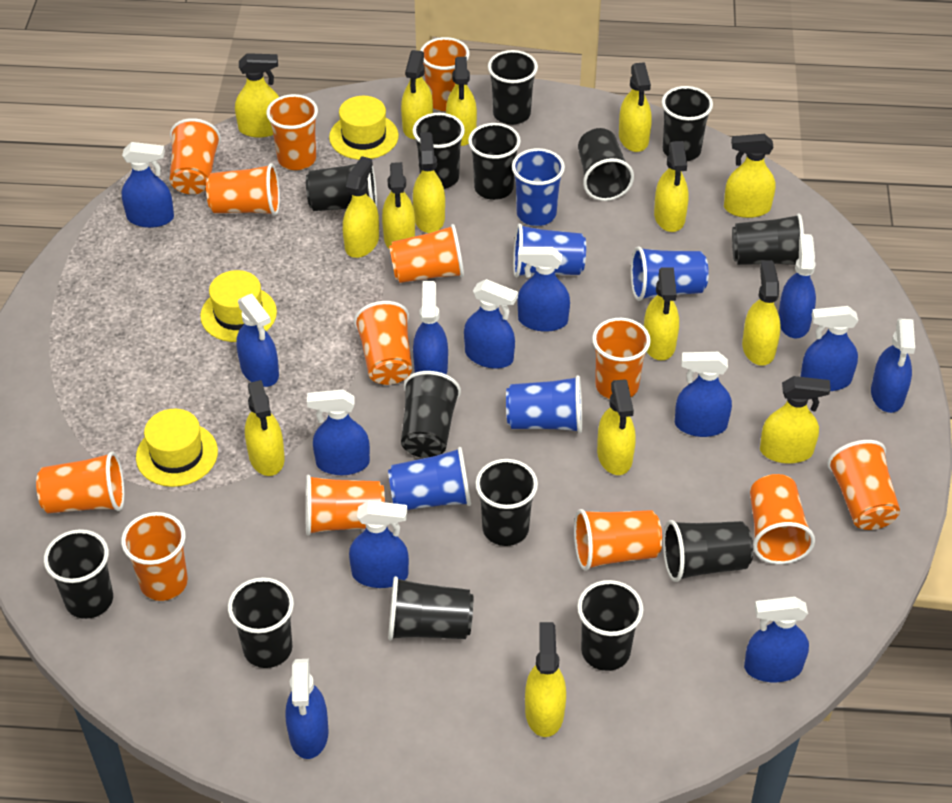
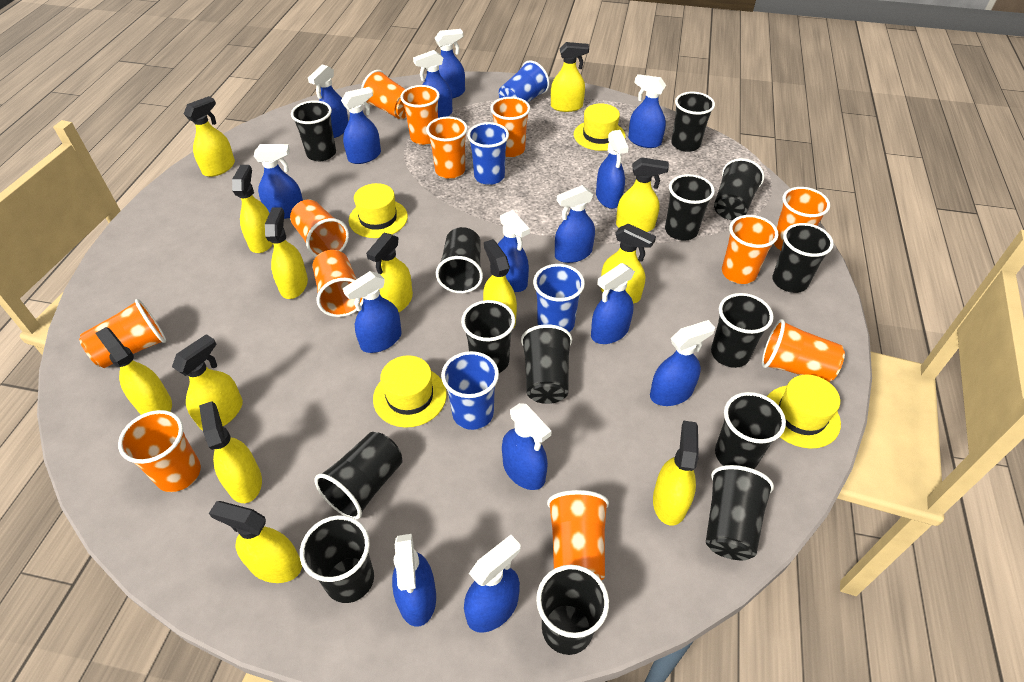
blue cup: [388,447,471,510] [506,375,582,433] [512,148,565,226] [513,224,586,278] [631,246,709,301] = 5 -> [441,351,499,430] [467,122,509,185] [499,60,550,102] [533,264,585,332] = 4
blue spray bottle: [122,142,174,228] [236,294,279,387] [285,659,329,759] [307,390,370,475] [349,501,409,588] [413,281,448,374] [464,279,518,369] [518,247,570,332] [675,352,732,437] [744,596,809,682] [778,234,816,338] [800,306,858,391] [871,318,915,413] = 13 -> [254,144,303,219] [308,64,349,138] [341,87,381,164] [343,271,402,353] [392,534,436,627] [413,50,453,118] [435,29,465,99] [464,535,520,633] [498,210,530,292] [502,403,552,490] [555,185,595,263] [591,263,635,344] [596,130,629,209] [628,74,666,148] [650,320,715,406] = 15
orange cup: [36,451,124,513] [121,512,188,601] [170,118,221,194] [206,163,280,216] [266,94,318,170] [305,475,385,536] [354,301,412,385] [389,224,464,283] [420,37,470,111] [574,509,662,571] [592,318,651,399] [750,474,815,564] [827,440,900,530] = 13 -> [79,299,166,368] [118,410,201,492] [290,200,349,257] [313,250,363,317] [361,70,406,119] [400,85,440,145] [426,116,468,179] [490,97,530,157] [547,490,609,580] [722,215,778,284] [762,319,845,382] [774,187,830,250] = 12
yellow hat: [136,408,218,487] [200,270,277,342] [329,96,399,160] = 3 -> [349,183,408,238] [373,356,447,428] [574,103,626,151] [767,375,841,449] = 4
yellow spray bottle: [235,53,279,137] [245,380,285,476] [343,156,379,258] [382,162,415,250] [401,50,433,139] [413,132,445,233] [446,57,477,146] [525,622,566,737] [597,379,636,475] [619,62,652,152] [644,267,679,361] [654,141,689,232] [724,134,775,218] [742,260,781,366] [760,376,831,464] = 15 -> [95,327,172,415] [172,334,243,430] [184,96,235,177] [199,401,262,503] [209,501,302,583] [232,165,273,253] [265,207,308,299] [366,233,413,312] [483,239,517,329] [551,42,589,112] [600,224,656,303] [616,157,669,232] [653,420,698,526] = 13

